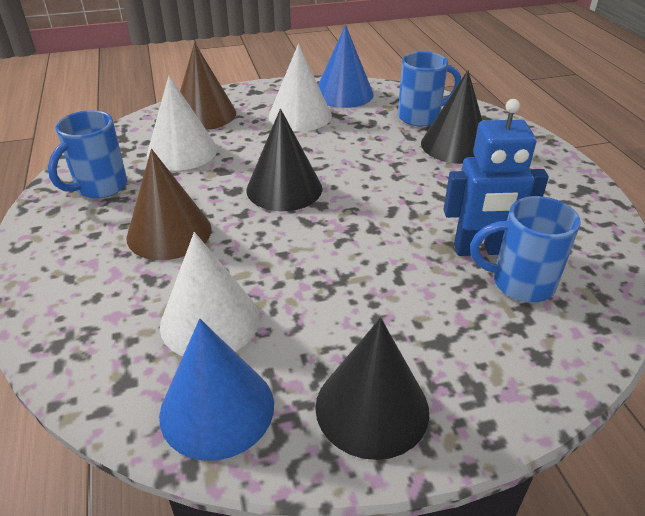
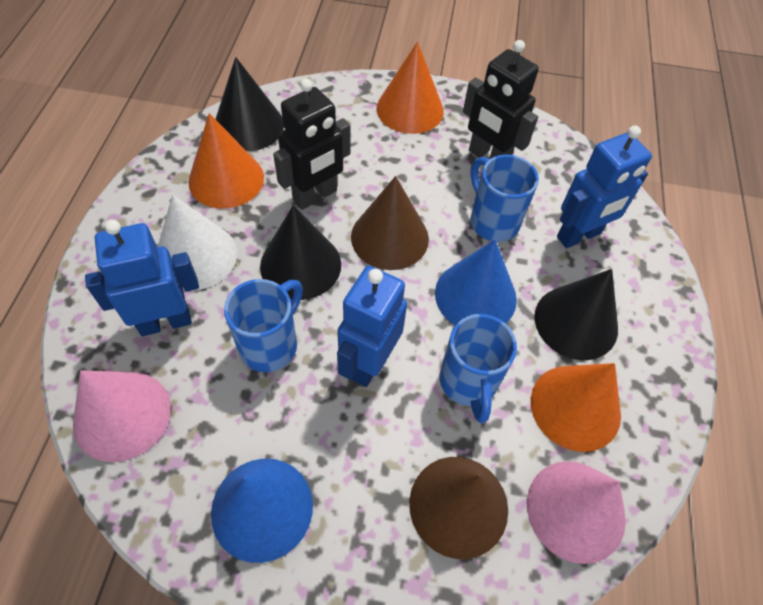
black robot: none = 0 -> [273,79,351,210] [463,40,539,159] = 2
blue robot: [443,99,549,256] = 1 -> [85,220,199,336] [337,266,407,387] [557,126,652,248] = 3
orange cone: none = 0 -> [188,113,264,209] [377,41,444,134] [531,363,621,452] = 3
pink cone: none = 0 -> [73,371,171,462] [527,461,626,564] = 2
white cone: [147,76,217,171] [160,232,260,356] [269,44,332,132] = 3 -> [158,195,237,290] = 1

